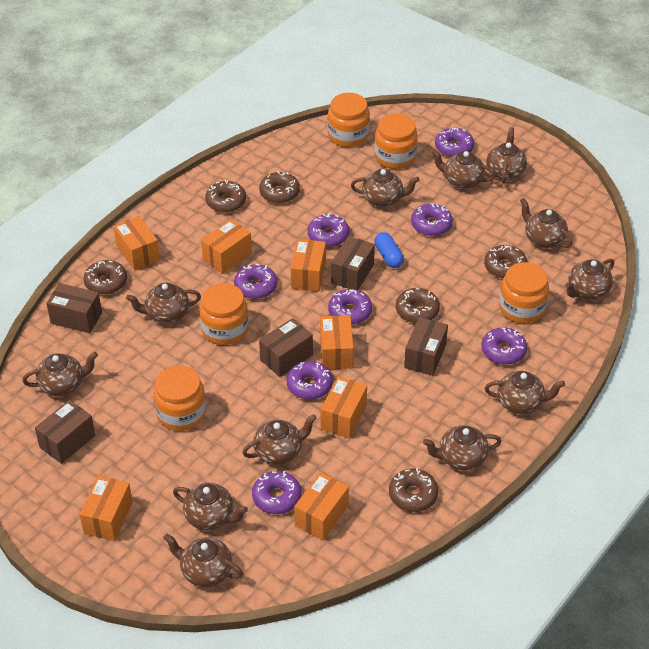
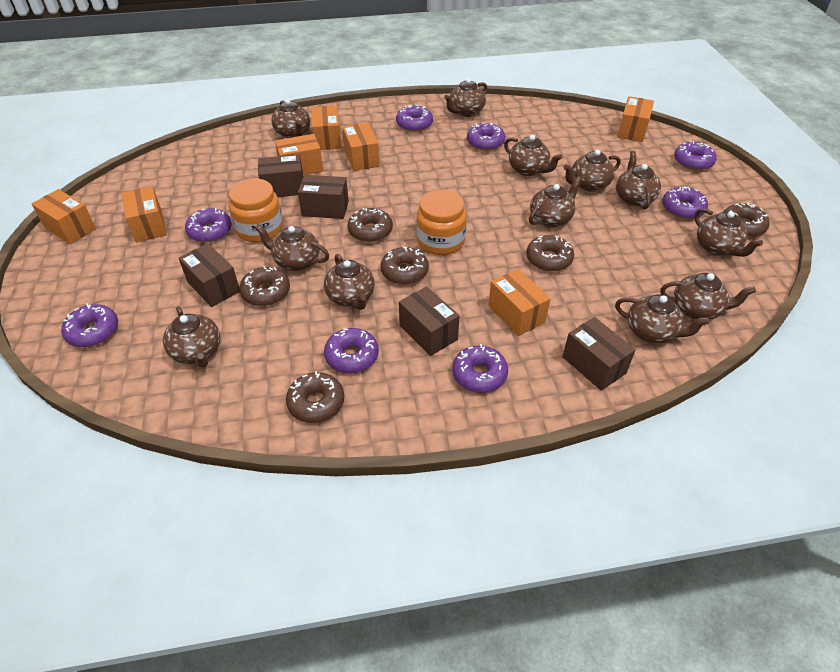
blue capsule: [374,232,404,268] = 1 -> none = 0
orange jar: [153,366,206,431] [199,283,248,345] [328,93,370,147] [374,114,418,169] [499,262,549,323] = 5 -> [229,178,283,242] [416,190,467,255] = 2

